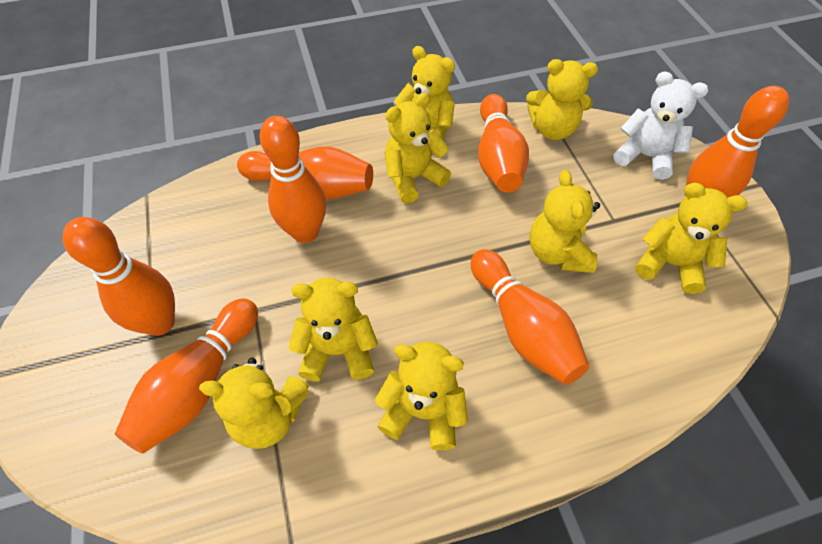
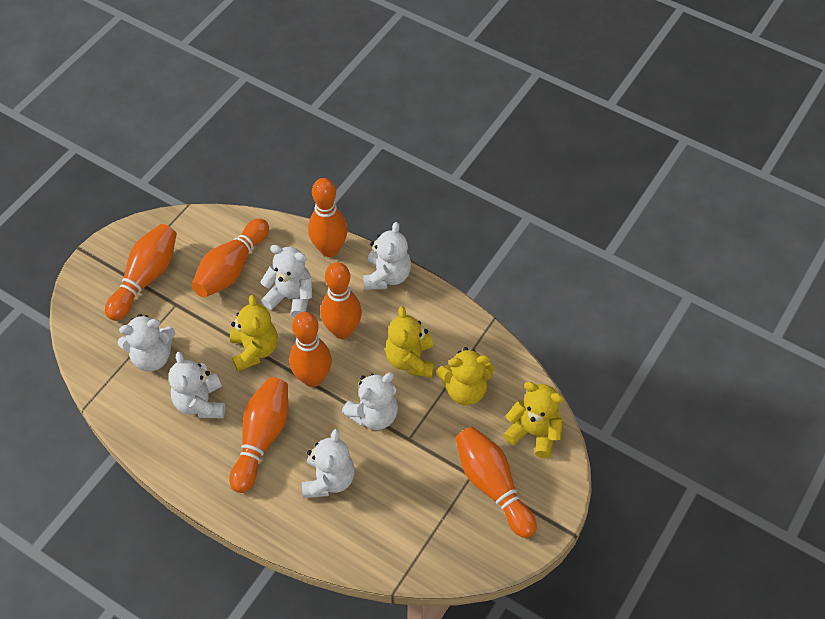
white teddy bear: [613,71,708,180] = 1 -> [118,314,175,371] [168,352,225,418] [260,245,312,318] [302,429,355,498] [342,373,398,430] [363,222,411,290] = 6
yellow teddy bear: [199,358,309,449] [288,278,378,382] [375,342,468,450] [384,93,451,204] [394,46,455,153] [526,59,598,140] [529,170,600,273] [635,183,747,294] = 8 -> [230,295,278,371] [385,306,435,378] [436,347,494,405] [503,382,564,458] = 4

